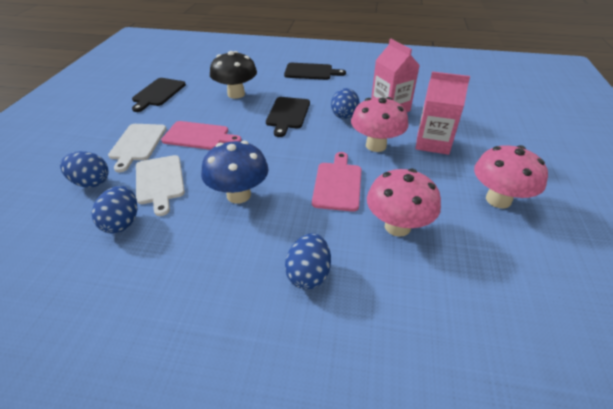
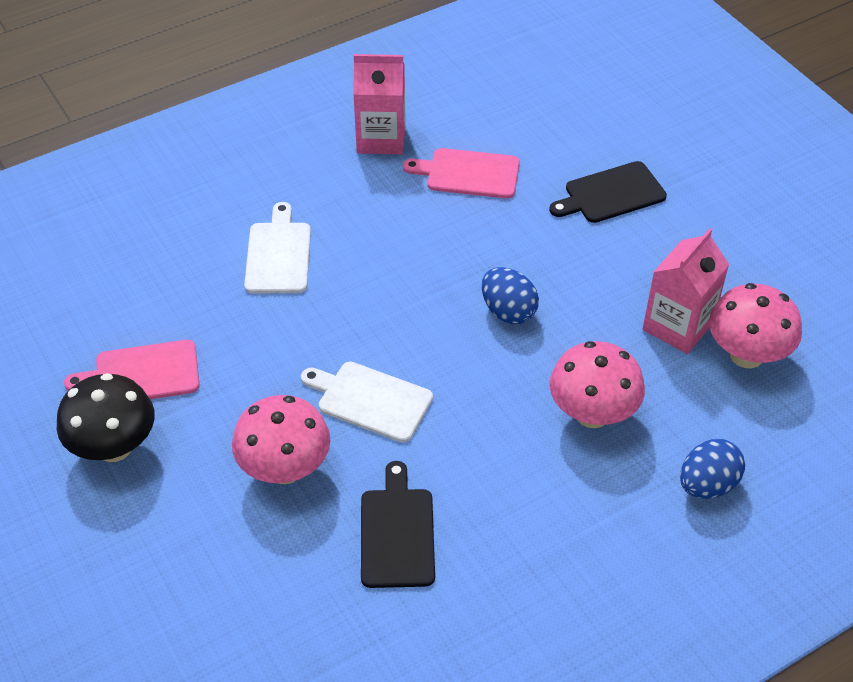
black cutting board: [132,78,186,112] [266,97,310,137] [284,63,346,80] = 3 -> [361,461,435,588] [549,161,667,223] = 2
blue egg: [60,151,109,188] [91,186,137,234] [285,233,331,290] [331,88,360,119] = 4 -> [482,267,539,324] [680,439,745,499] = 2
blue mushroom: [201,141,269,204] = 1 -> none = 0

